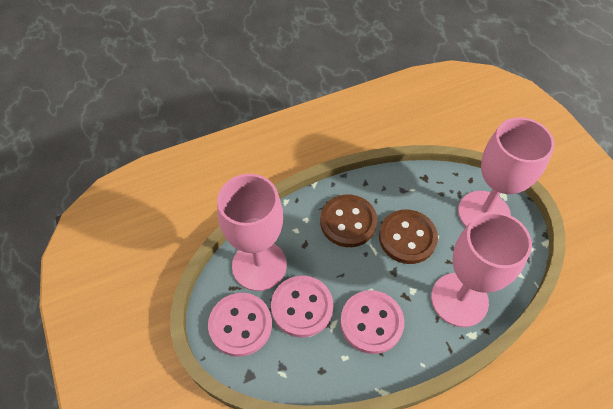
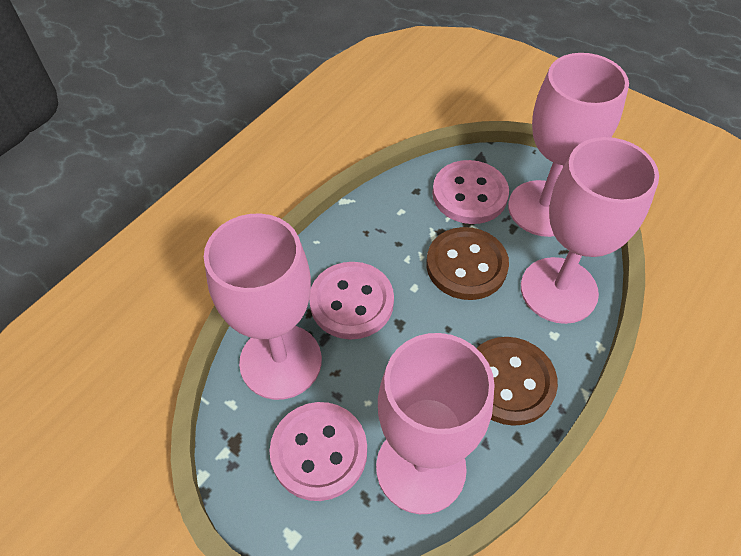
pink goblet: [217,174,287,291] [431,211,532,327] [458,117,554,227] = 3 -> [204,213,322,400] [376,333,495,514] [508,53,629,237] [521,137,659,324] = 4

